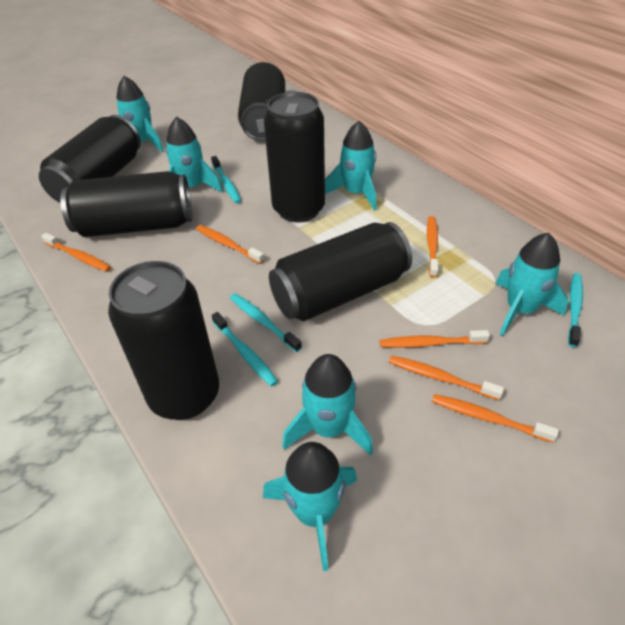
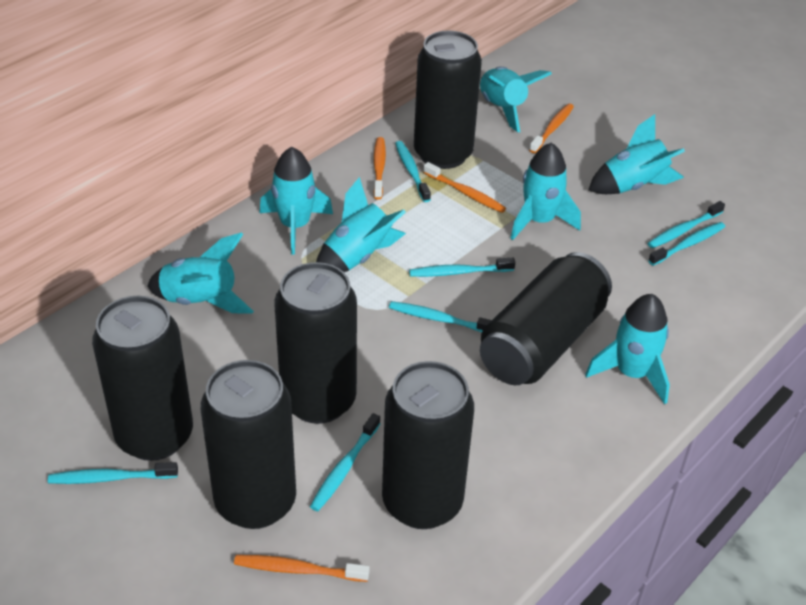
orange toothbrush: [41,233,111,272] [196,225,265,264] [380,330,490,348] [389,355,504,400] [427,216,438,278] [432,394,559,443] = 6 -> [234,555,369,582] [373,137,386,200] [423,162,506,213] [529,104,574,153] = 4
turquoise rocket: [116,76,164,152] [166,117,223,192] [263,442,357,571] [282,354,373,456] [325,121,377,211] [495,233,568,336] = 6 -> [148,233,254,314] [259,147,333,254] [316,177,406,272] [480,67,552,132] [510,142,581,240] [585,294,670,404] [589,114,685,194] = 7
turquoise toothbrush: [211,156,241,203] [211,312,278,387] [230,293,302,352] [568,273,583,347] = 4 -> [48,462,178,484] [310,413,380,511] [389,301,492,332] [395,141,431,202] [409,258,515,277] [647,201,725,248] [648,222,725,266] = 7

